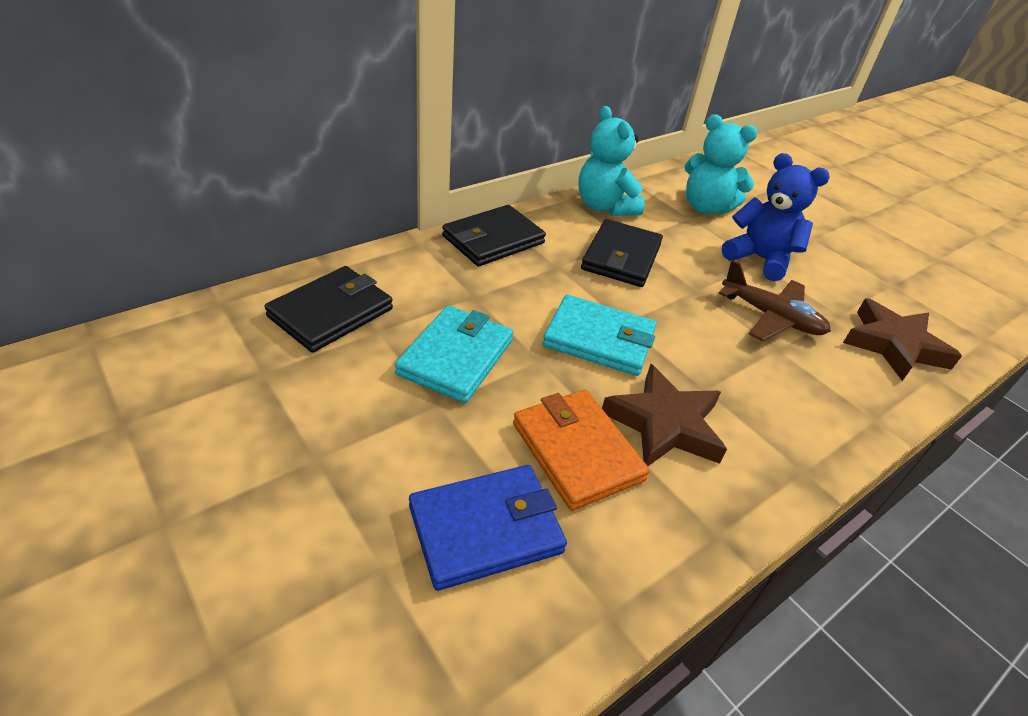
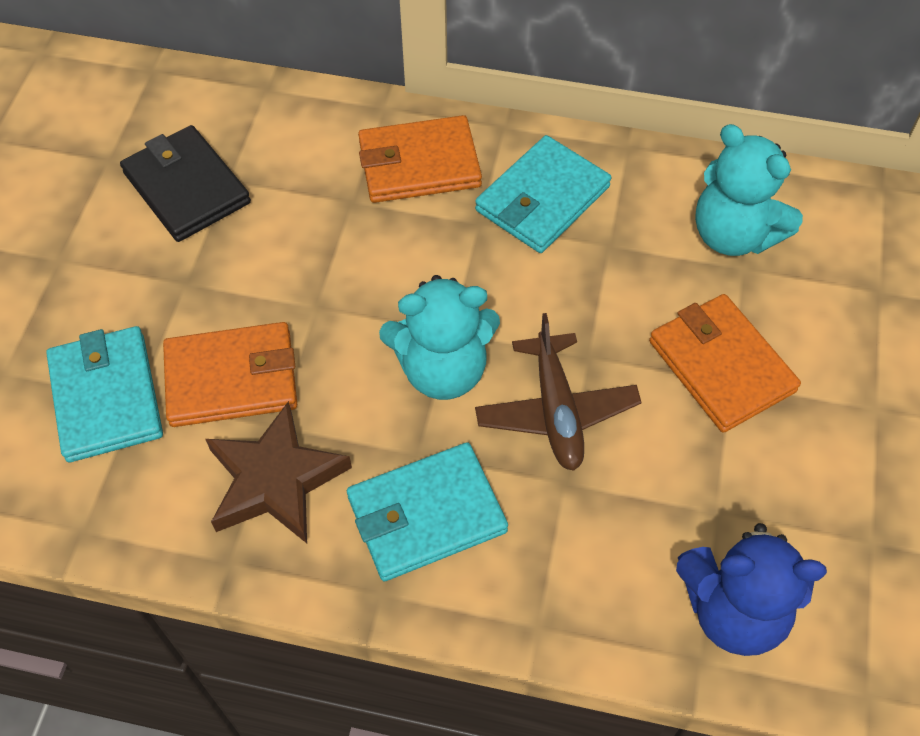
black wallet: [264,266,393,353] [442,205,546,266] [581,219,663,287] = 3 -> [120,125,251,242] = 1
blue wallet: [409,465,567,591] = 1 -> none = 0
brown star: [602,364,727,466] [843,298,962,381] = 2 -> [205,401,352,543] = 1
orange wallet: [513,390,650,511] = 1 -> [163,322,297,427] [358,115,482,203] [649,294,801,433] = 3
turquoise wallet: [395,305,513,403] [542,294,657,376] = 2 -> [46,326,163,462] [347,442,508,581] [475,135,611,253] = 3

